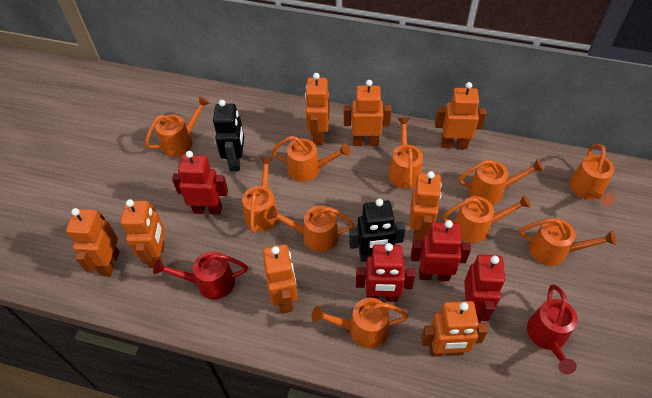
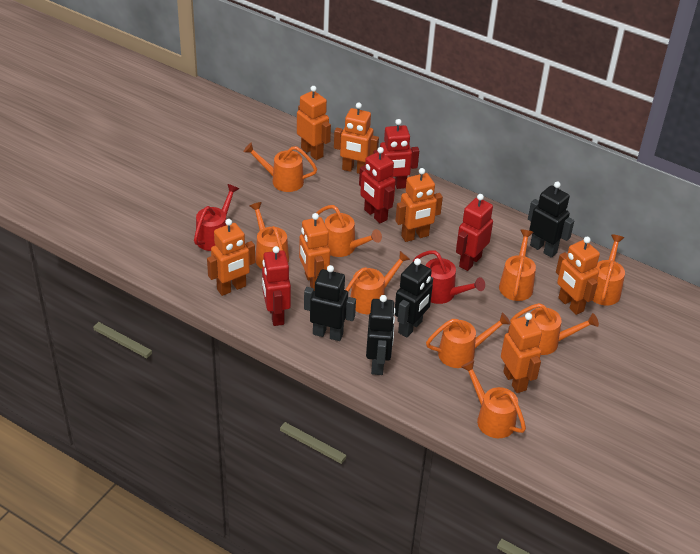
black robot: [213,100,244,171] [349,199,406,262] = 2 -> [304,265,356,341] [366,295,396,375] [395,258,433,337] [528,182,574,258] = 4
orange robot: [66,208,119,277] [120,199,165,268] [263,245,298,314] [305,73,330,145] [344,80,392,146] [409,171,442,242] [421,301,488,357] [435,82,487,149] = 8 -> [207,219,255,296] [297,86,331,160] [299,213,330,290] [334,103,379,174] [395,168,443,242] [501,313,542,393] [556,237,600,315] = 7
orange watering can: [145,96,210,157] [242,157,279,233] [267,206,355,252] [272,136,350,182] [311,298,409,348] [388,118,423,189] [442,195,531,243] [458,159,544,205] [519,218,616,266] [570,144,616,207] = 10 -> [243,143,317,192] [250,202,289,269] [316,205,382,257] [345,251,410,314] [426,313,510,368] [461,361,526,438] [499,230,536,301] [510,303,599,355] [592,234,625,305] = 9

